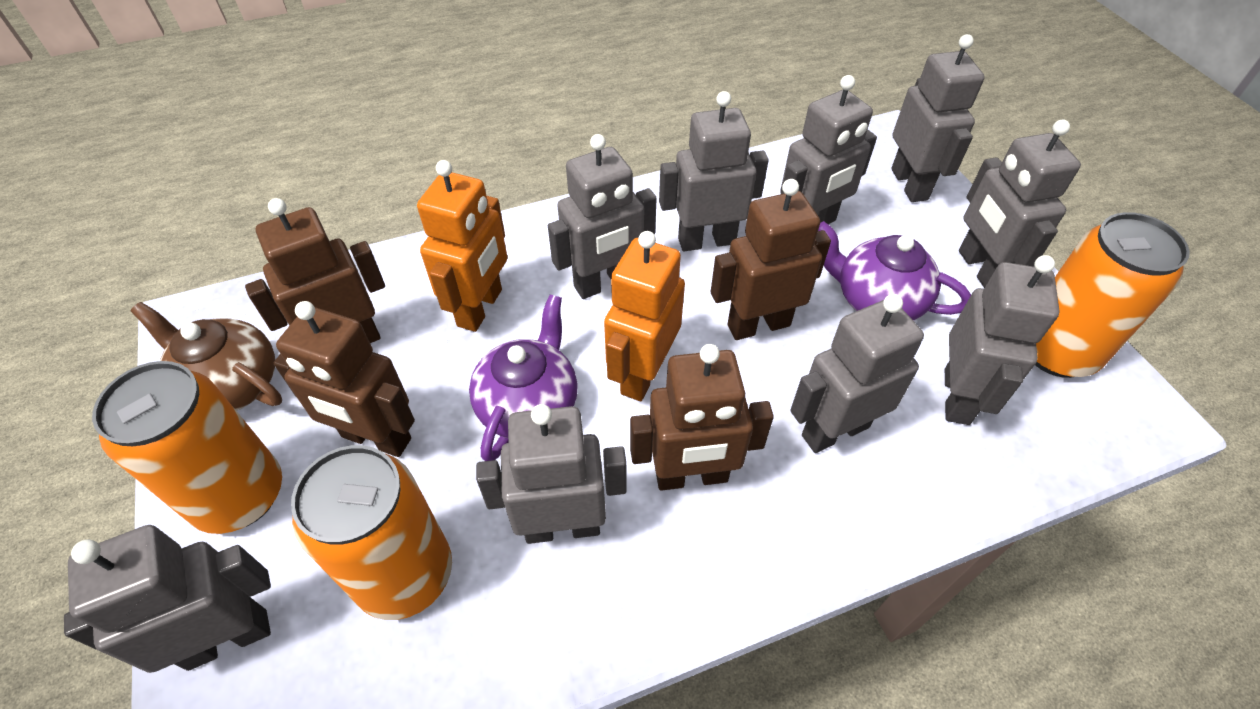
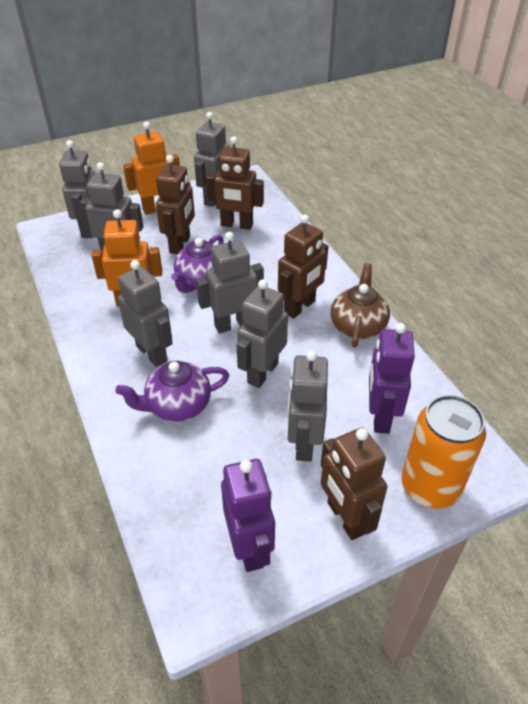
grey robot: [64,525,271,673] [476,404,627,544] [548,134,657,299] [659,91,769,251] [780,75,877,224] [790,294,924,453] [891,34,985,202] [945,255,1060,425] [959,119,1081,288] = 9 -> [59,140,95,238] [79,162,143,252] [118,260,173,367] [194,112,230,207] [196,232,264,334] [237,279,288,388] [288,350,328,461] = 7
orange can: [92,361,282,534] [291,445,452,620] [1035,212,1190,378] = 3 -> [402,395,486,509] = 1
purple robot: none = 0 -> [221,459,275,572] [369,323,415,434] = 2

